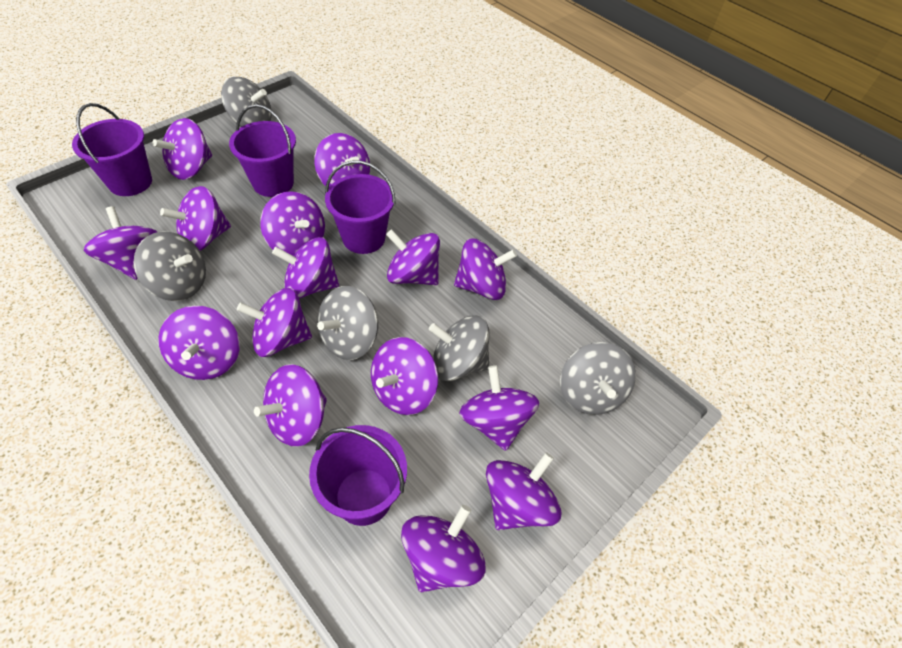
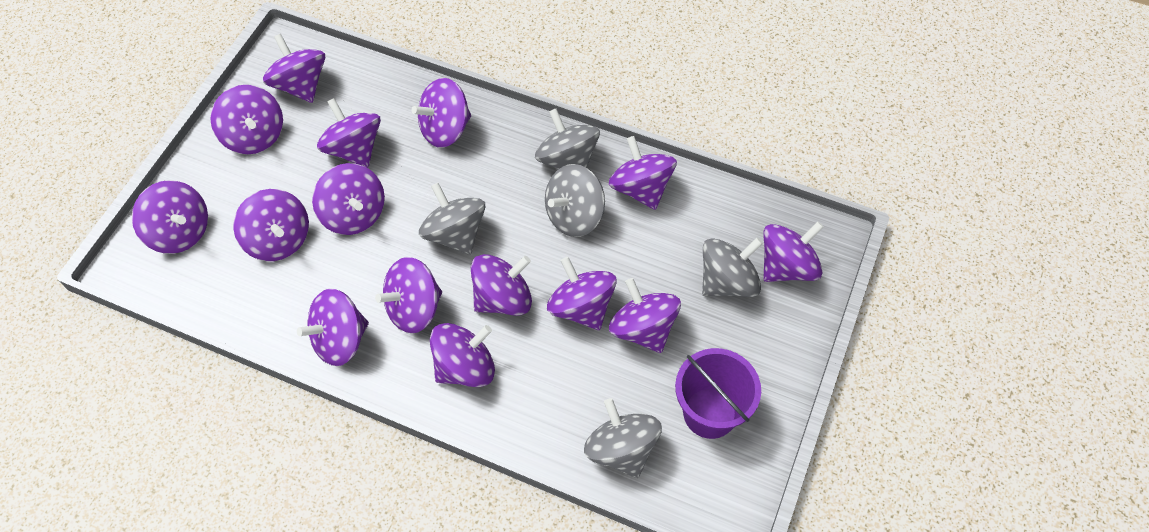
purple bucket: [72,103,152,196] [229,104,296,197] [309,425,407,526] [325,160,396,254] = 4 -> [675,348,761,439] = 1

